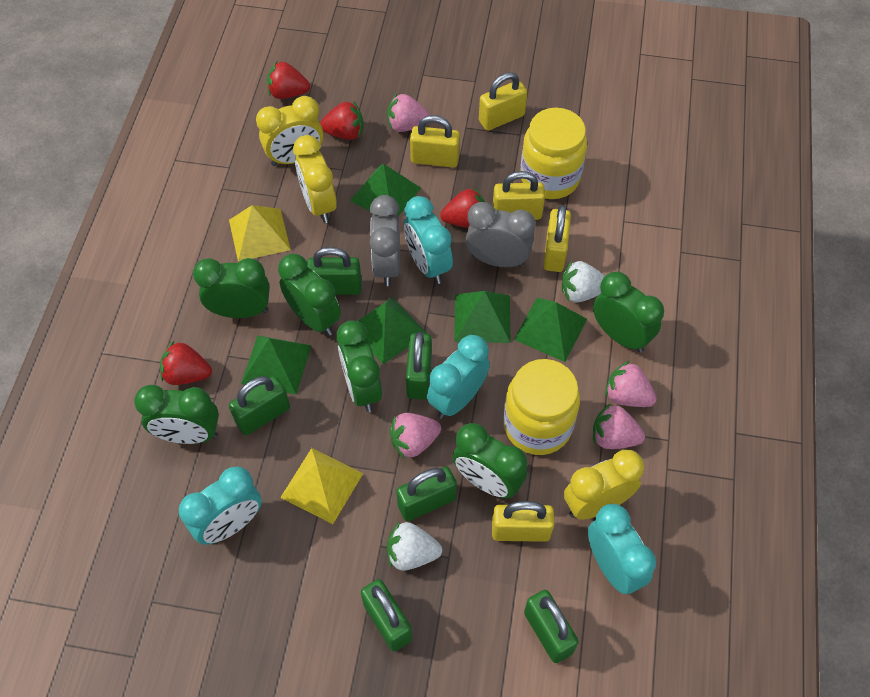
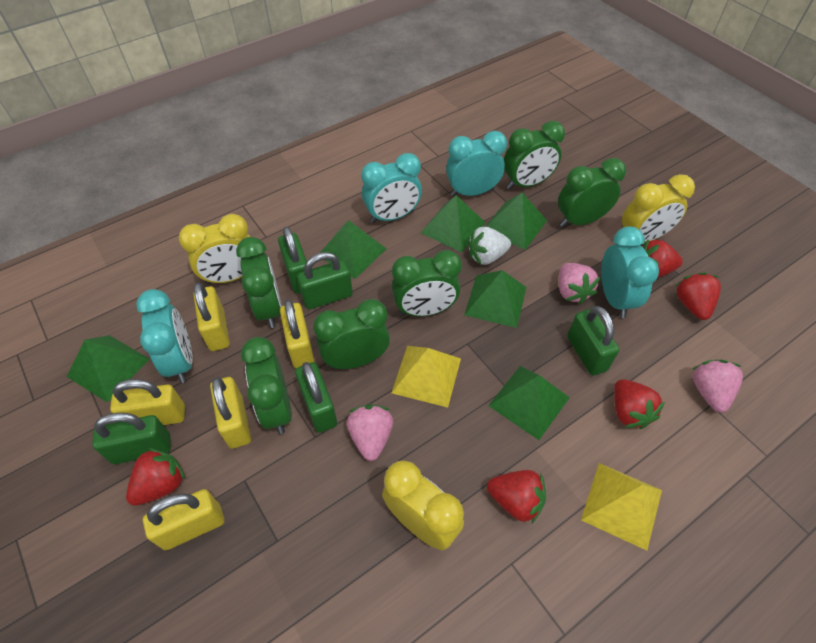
green padlock: [229,376,290,435] [307,247,362,295] [361,579,412,651] [396,467,457,521] [406,332,432,399] [524,590,579,663] = 6 -> [92,413,171,464] [278,227,307,294] [295,362,337,433] [297,252,353,309] [567,306,619,376] = 5
green pyramid: [241,335,311,394] [350,164,421,216] [358,297,427,364] [454,291,510,343] [514,298,587,362] = 5 -> [67,335,149,403] [320,220,387,279] [421,195,486,252] [464,270,526,328] [485,193,547,250] [488,366,570,440] = 6
grey clock: [370,195,400,286] [466,202,536,267] = 2 -> none = 0
pink strawberry: [387,94,430,132] [389,413,441,459] [593,403,645,449] [605,361,656,407] = 4 -> [347,404,393,461] [559,263,600,304] [692,360,743,412] = 3
red strawberry: [160,341,212,385] [267,61,310,99] [320,101,363,140] [440,187,485,228] = 4 -> [126,448,185,506] [487,470,546,523] [614,379,665,429] [643,240,683,278] [676,273,721,320] = 5
white strawberry: [387,522,442,571] [562,261,604,303] = 2 -> [468,227,511,265] = 1
yellow jar: [503,359,580,455] [520,108,587,199] = 2 -> none = 0

